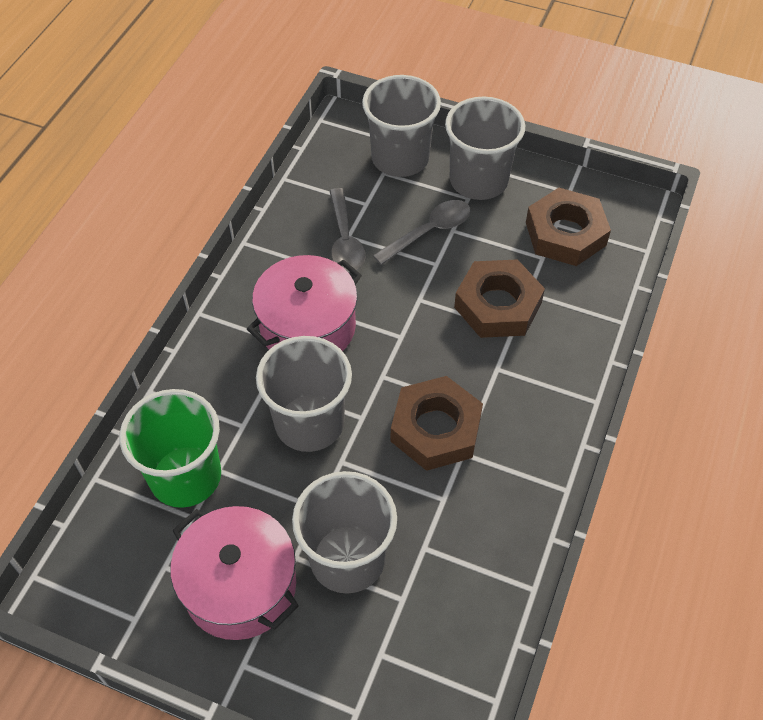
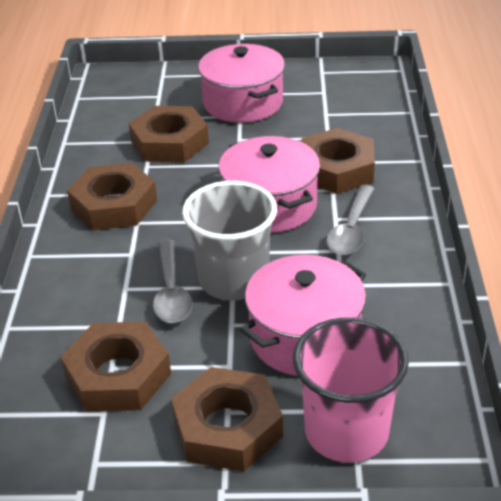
brown nut: [391,376,483,471] [454,259,545,338] [526,188,611,266] = 3 -> [61,322,171,412] [67,163,157,230] [129,106,209,162] [171,367,283,472] [302,128,375,194] = 5
green cup: [119,389,221,508] = 1 -> none = 0
grey cup: [256,336,352,452] [292,471,397,594] [362,75,441,177] [445,96,525,200] = 4 -> [182,181,277,301] = 1
pink cup: none = 0 -> [293,317,409,463] = 1
pink pot: [170,506,299,640] [247,255,362,351] = 2 -> [198,44,285,123] [219,136,320,233] [240,255,366,376] = 3

